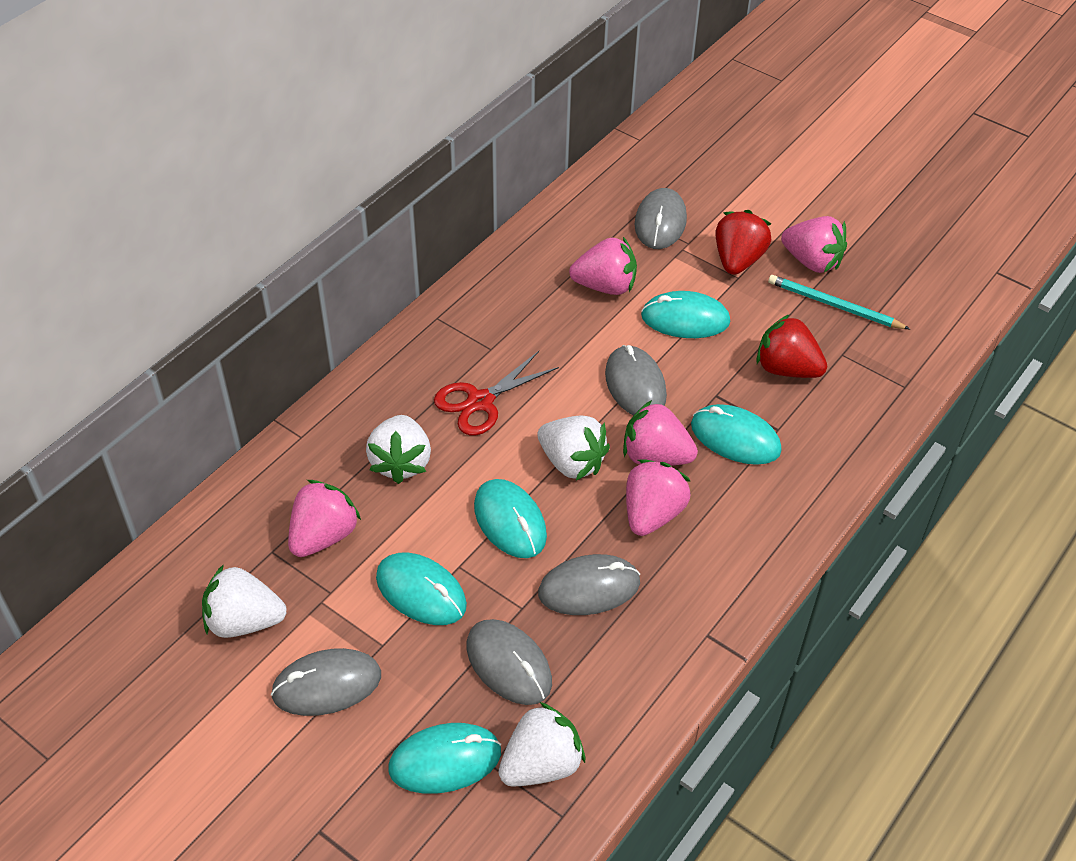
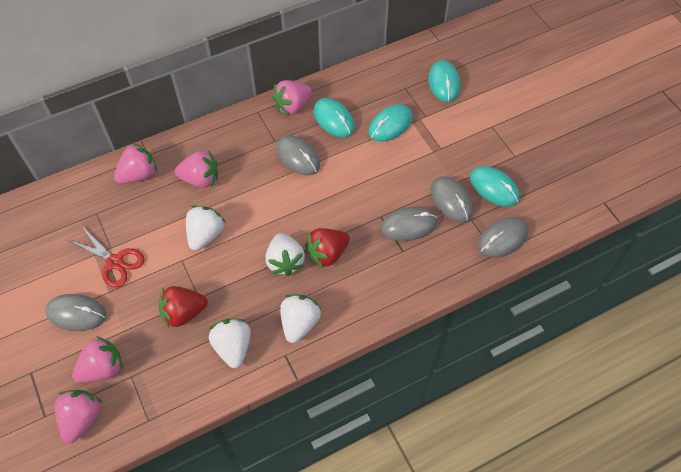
turquoise mouse: [376,553,467,625] [388,723,501,794] [474,479,547,558] [641,291,731,338] [691,404,782,465] = 5 -> [314,98,355,137] [368,104,413,142] [428,60,461,102] [470,166,519,207] = 4
turquoise pencil: [768,275,910,329] = 1 -> none = 0

